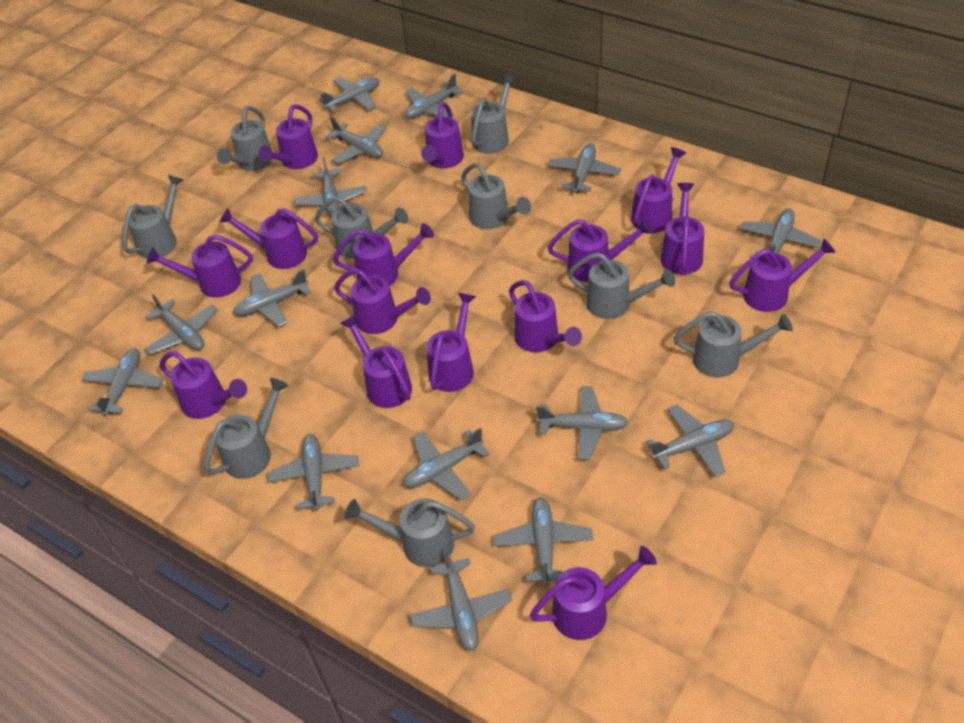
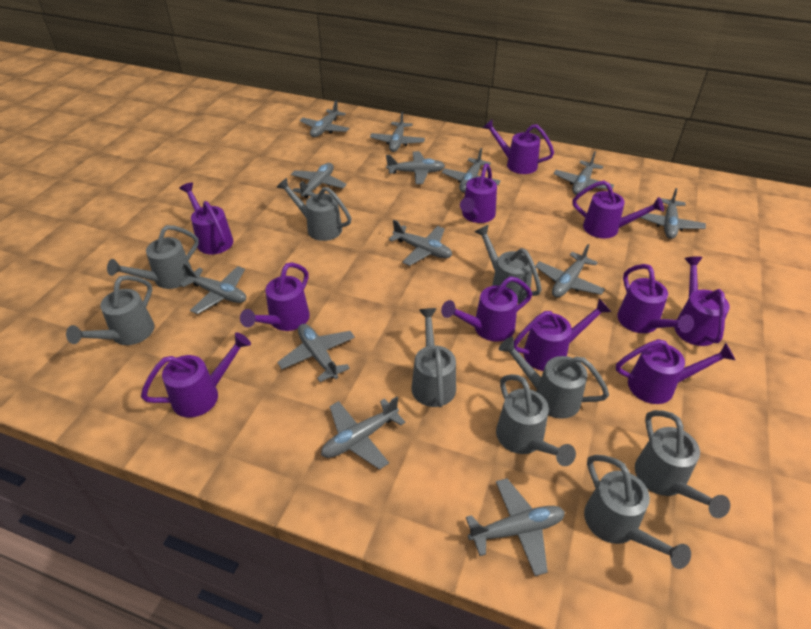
grey plane: [81,349,163,416] [144,294,218,355] [233,269,311,327] [267,434,359,511] [294,157,367,218] [319,77,380,112] [325,117,386,164] [403,428,489,500] [404,74,463,119] [410,549,512,651] [494,497,593,586] [536,386,629,460] [548,143,621,193] [646,405,734,477] [740,209,822,259] = 15 -> [180,263,246,314] [277,324,355,382] [291,163,347,198] [299,100,349,137] [321,397,405,470] [370,111,425,152] [386,151,445,184] [388,220,452,266] [442,148,501,192] [466,478,565,576] [535,244,605,298] [553,151,614,195] [640,188,706,239] = 13
purple watering can: [147,234,253,298] [160,351,247,419] [219,208,318,269] [259,104,318,169] [333,223,434,286] [334,268,431,334] [340,315,412,408] [421,102,464,168] [426,293,476,392] [509,280,582,352] [530,546,657,640] [548,218,653,282] [631,147,686,233] [660,183,704,275] [729,238,836,312] = 15 -> [141,332,251,417] [179,182,233,255] [240,262,310,331] [441,276,532,342] [460,164,497,223] [483,119,554,174] [514,298,611,371] [573,180,664,238] [616,339,735,404] [617,264,694,333] [674,256,730,346] = 11

